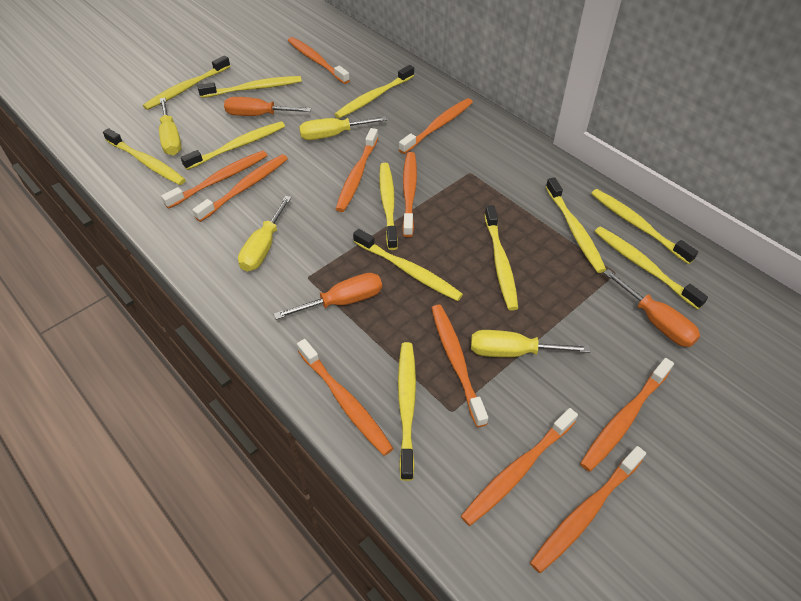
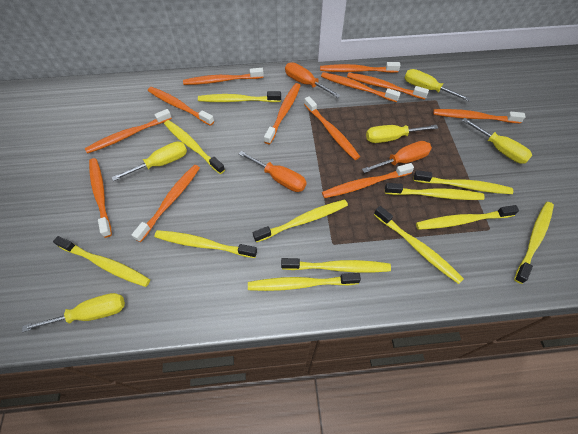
orange toothbrush: [161,151,268,209] [192,154,288,222] [288,37,350,84] [297,339,394,456] [336,128,378,212] [399,98,473,154] [402,152,417,237] [432,305,488,427] [461,408,578,526] [530,446,646,573] [580,358,674,472] = 11 -> [85,109,172,154] [89,158,112,238] [132,165,200,242] [148,87,214,126] [183,68,264,85] [264,83,301,144] [304,96,360,160] [320,62,400,73] [321,72,401,102] [322,163,414,198] [347,73,429,100] [433,109,526,123] = 12
yellow screwdriver: [159,98,182,155] [238,196,292,272] [299,116,388,140] [471,330,590,357] = 4 -> [22,293,125,332] [111,141,187,181] [366,125,438,143] [405,69,471,101] [462,118,532,164] = 5

